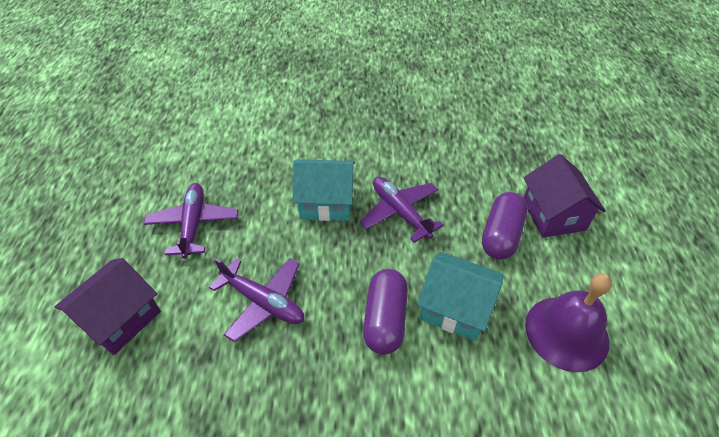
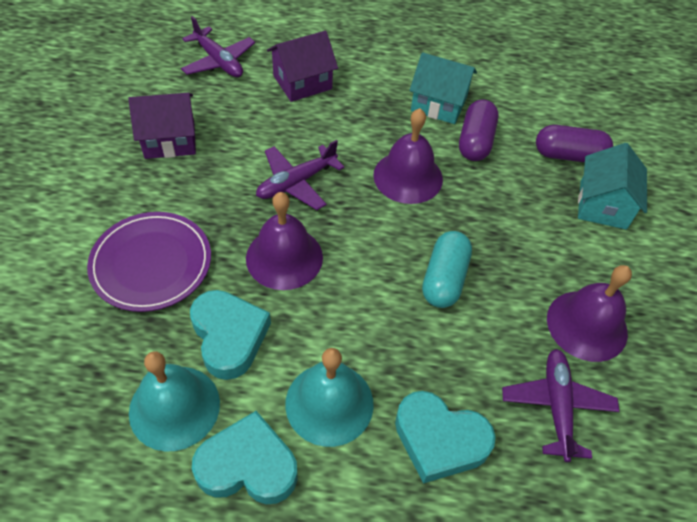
purple bell: [525,274,612,372] = 1 -> [246,192,323,290] [373,108,443,204] [547,265,632,362] = 3
purple plate: none = 0 -> [87,212,211,312] = 1
turquoise bell: none = 0 -> [129,351,220,452] [285,348,374,447] = 2
turquoise capsule: none = 0 -> [422,231,472,308] = 1
turquoise heart: none = 0 -> [190,290,271,380] [192,411,298,505] [395,391,496,483] = 3

